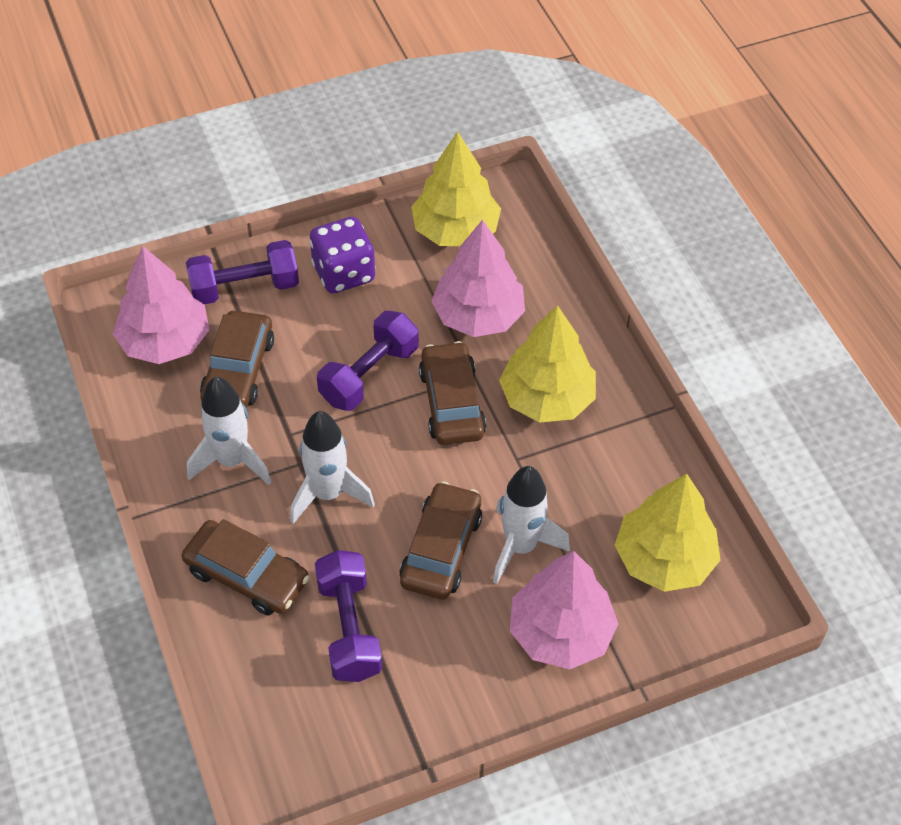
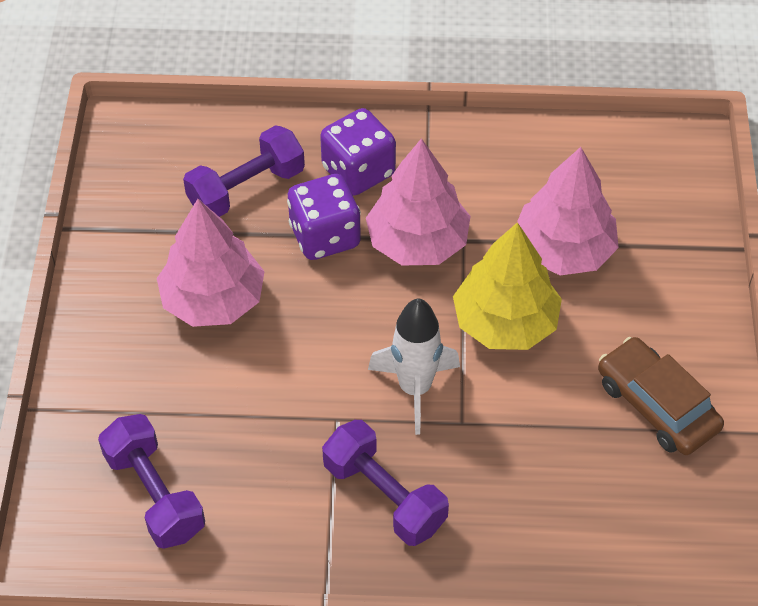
brown car: [182,519,309,616] [200,311,274,408] [399,481,482,599] [419,341,486,445] = 4 -> [598,337,724,455] = 1
purple dice: [309,217,375,293] = 1 -> [287,174,361,260] [320,108,396,196] = 2
white rocket: [187,377,271,485] [290,411,375,524] [493,466,570,584] = 3 -> [368,299,460,435] = 1
yellow tree: [411,132,501,246] [499,305,596,423] [615,474,720,592] = 3 -> [453,222,562,350] = 1

